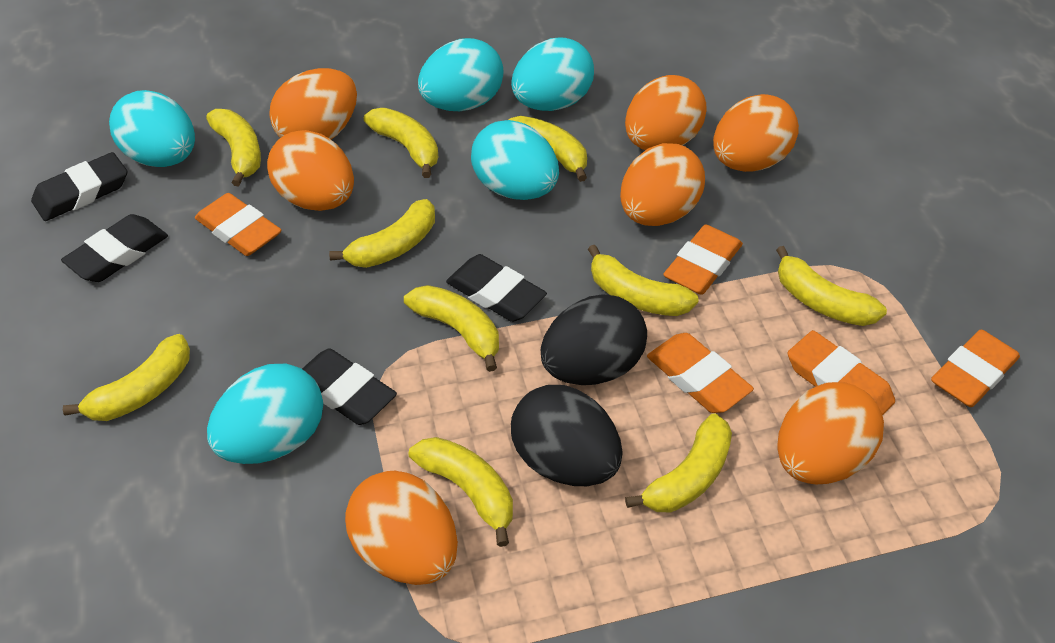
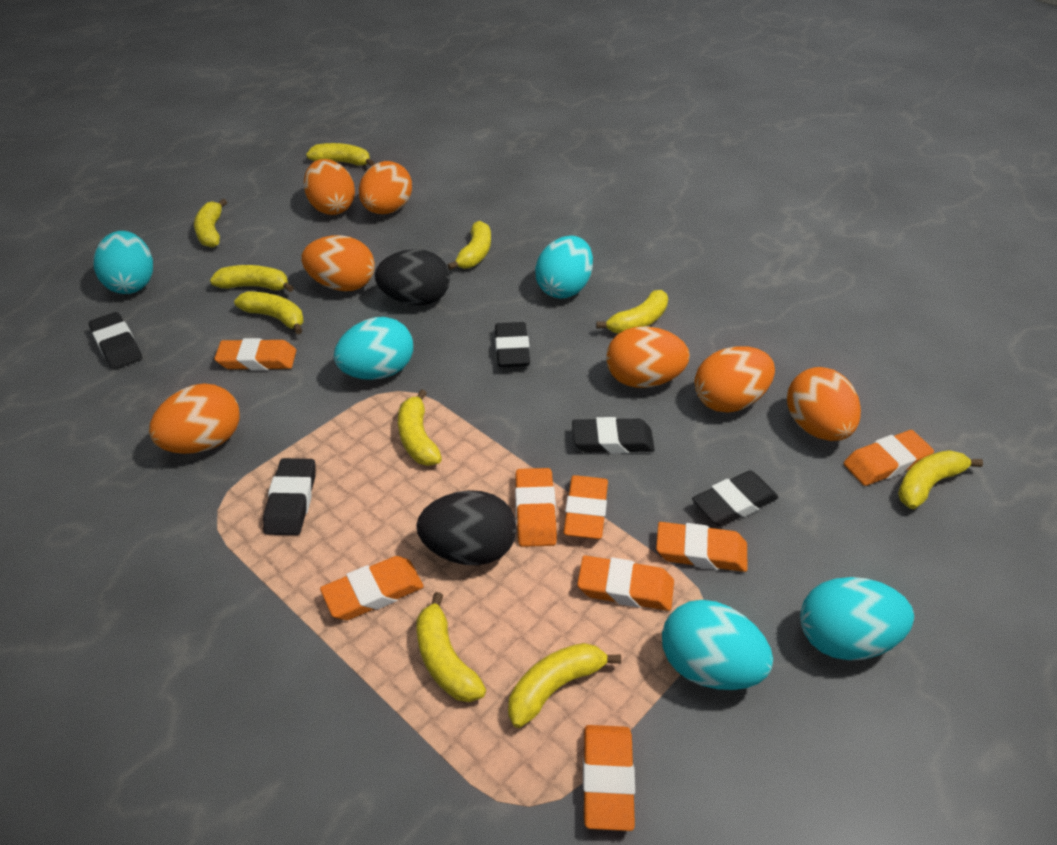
black eraser: [31,152,127,221] [61,214,168,282] [302,348,397,425] [446,254,547,322] = 4 -> [88,312,142,370] [263,458,316,535] [495,322,530,367] [572,417,655,454] [692,470,779,527] = 5
orange eraser: [195,193,281,256] [647,333,754,413] [663,225,743,295] [788,330,895,415] [931,330,1020,407] = 5 -> [214,338,296,370] [320,556,424,620] [515,468,557,547] [563,475,608,539] [577,555,674,611] [583,725,635,831] [656,522,748,572] [843,430,934,486] = 8

